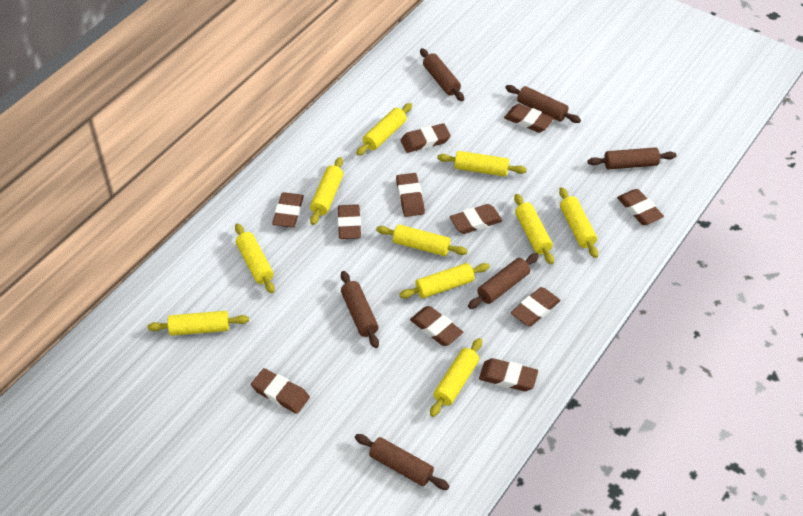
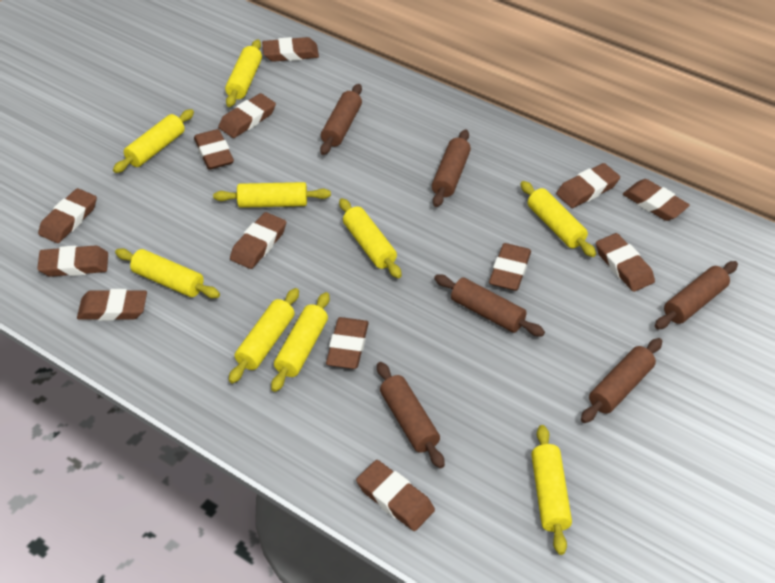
brown eraser: [251,368,310,414] [272,192,304,228] [338,204,361,239] [396,173,425,217] [400,123,451,153] [410,306,463,346] [450,204,502,234] [479,358,538,391] [504,104,554,133] [511,287,561,326] [617,189,664,225] = 11 -> [37,245,108,277] [38,188,97,243] [77,289,147,321] [194,129,234,170] [218,93,276,138] [230,212,286,269] [262,37,319,62] [326,317,369,369] [356,460,435,531] [489,243,531,291] [556,163,620,208] [596,233,655,292] [623,179,690,221] = 13
yellow rolling pin: [148,311,249,336] [235,224,275,293] [310,157,343,225] [356,103,412,156] [376,224,468,256] [399,263,490,298] [430,338,482,417] [437,151,527,177] [514,194,554,264] [559,187,598,258] = 10 -> [113,109,194,173] [115,248,220,298] [213,182,331,208] [225,40,262,107] [229,288,299,383] [271,292,330,392] [339,198,402,278] [520,181,596,257] [531,425,572,555] = 9

